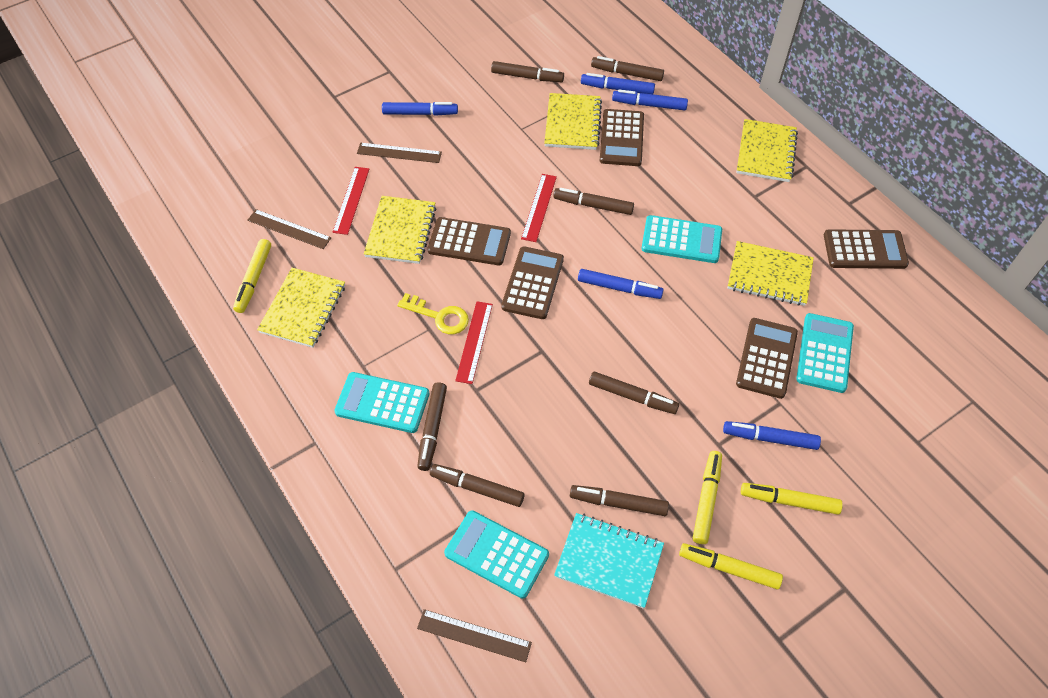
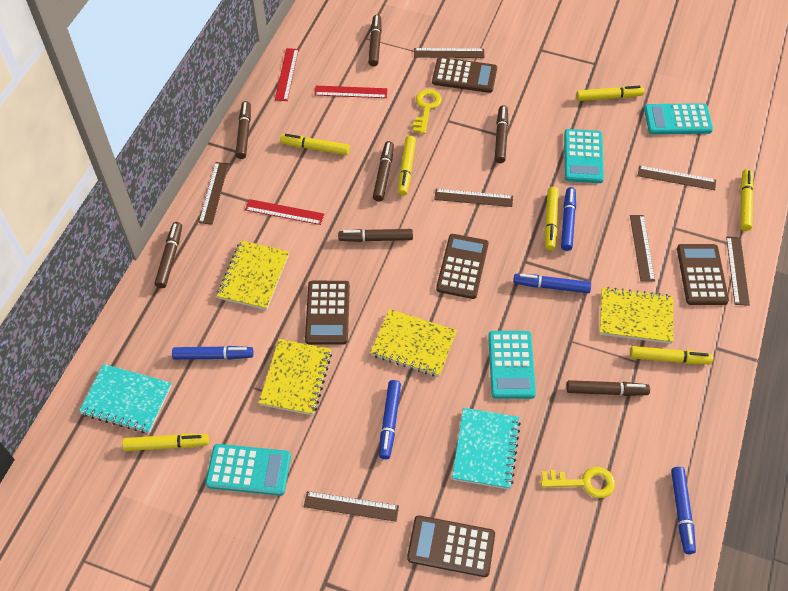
brown ruler: [247,209,331,249] [357,143,442,163] [417,609,532,662] = 3 -> [199,162,229,225] [304,491,399,522] [414,48,484,58] [434,189,513,207] [630,215,655,281] [638,166,716,190] [726,237,750,306] = 7
turquoise notebook: [554,513,664,609] = 1 -> [79,364,172,433] [452,408,521,489] = 2
yellow key: [397,293,469,334] = 1 -> [413,89,442,134] [541,467,615,498] = 2
yellow marker: [233,239,271,313] [679,543,783,589] [693,451,722,544] [741,483,843,515] = 4 -> [122,434,209,451] [280,134,350,155] [398,136,416,196] [545,187,559,250] [576,86,644,101] [630,346,713,364] [740,169,754,231] = 7
yellow notebook: [257,268,345,348] [364,196,436,264] [544,93,602,150] [728,241,814,306] [736,119,798,182] = 5 -> [217,240,289,310] [259,339,332,415] [370,309,457,377] [600,287,673,344] = 4

